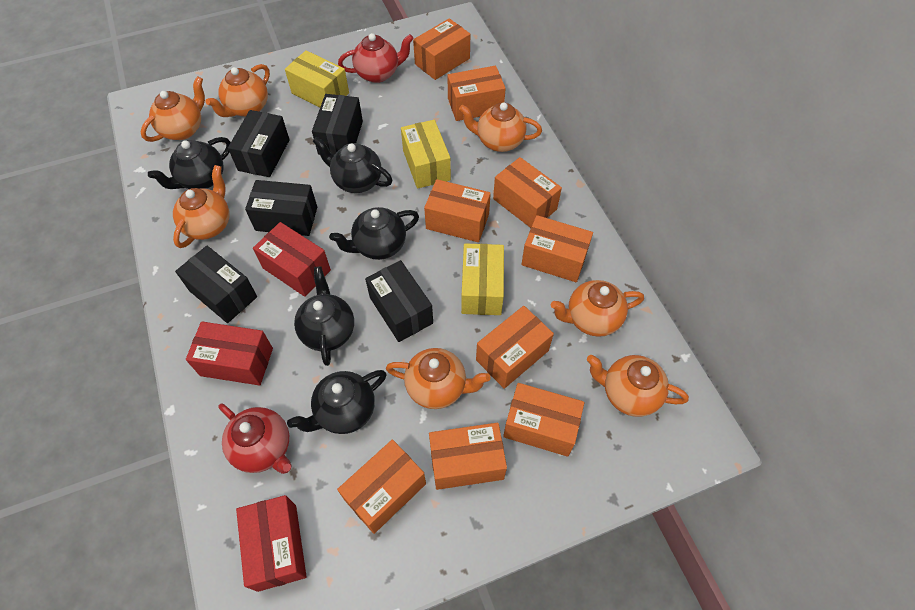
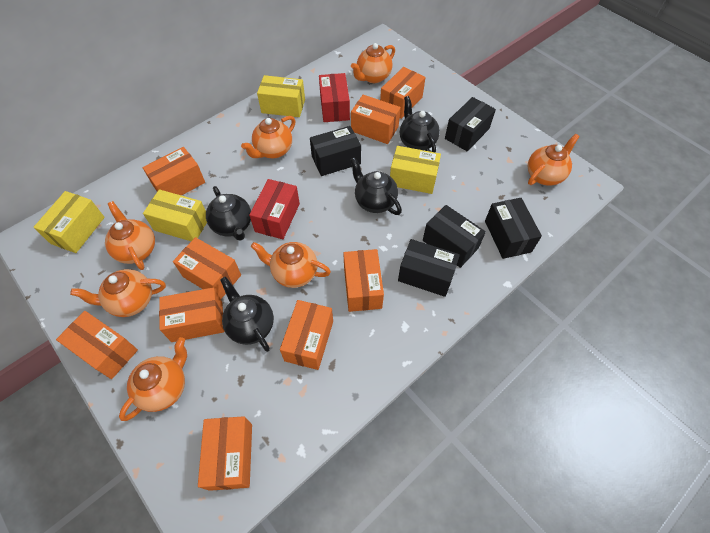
black teapot: [148,137,231,189] [287,370,386,434] [294,266,354,366] [313,137,392,193] [329,207,419,260] = 5 -> [206,186,251,241] [220,277,274,352] [350,157,402,215] [400,96,440,153] = 4
red box: [186,322,273,386] [236,495,307,592] [253,222,331,297] = 3 -> [249,179,300,239] [319,73,350,122] = 2
red teapot: [218,403,292,474] [338,33,414,83] = 2 -> none = 0
yellow box: [285,50,349,107] [401,120,451,189] [461,243,504,315] = 3 -> [33,191,105,253] [143,189,207,241] [257,75,305,117] [390,146,441,194] = 4

